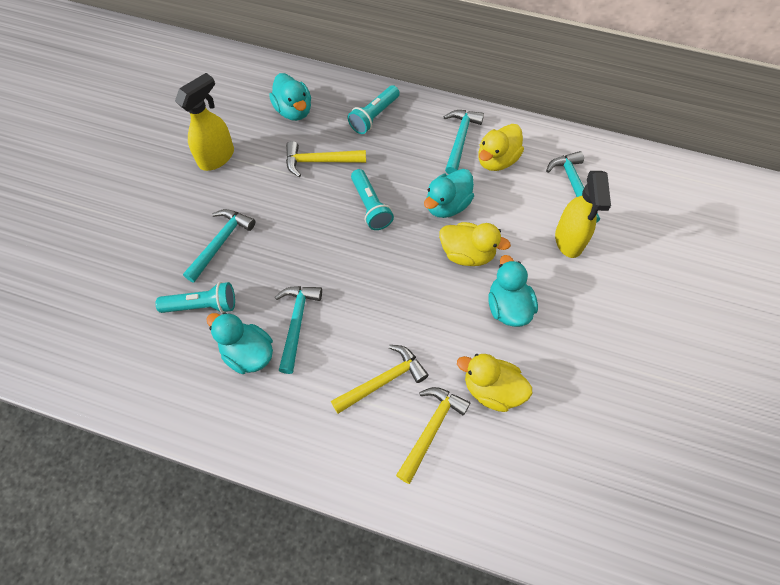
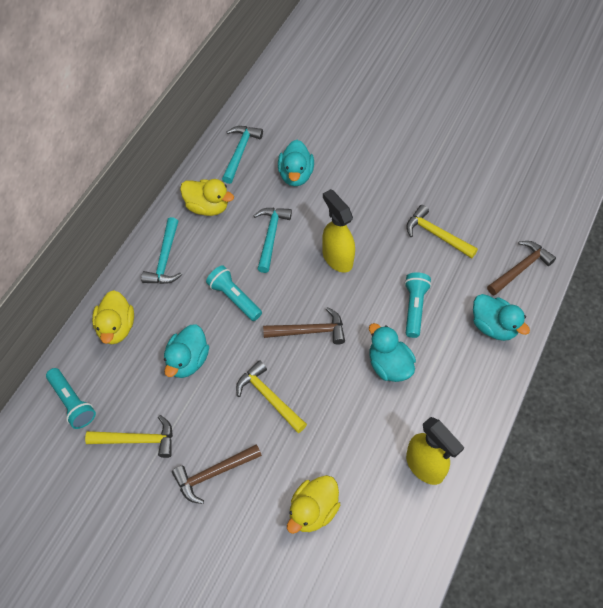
brown hammer: none = 0 -> [172,444,262,504] [263,307,345,345] [487,241,556,296] = 3
turquoise hammer: [183,209,255,282] [275,286,322,374] [444,110,484,174] [546,151,600,223] = 4 -> [141,217,182,284] [222,126,263,184] [253,208,292,273] = 3

